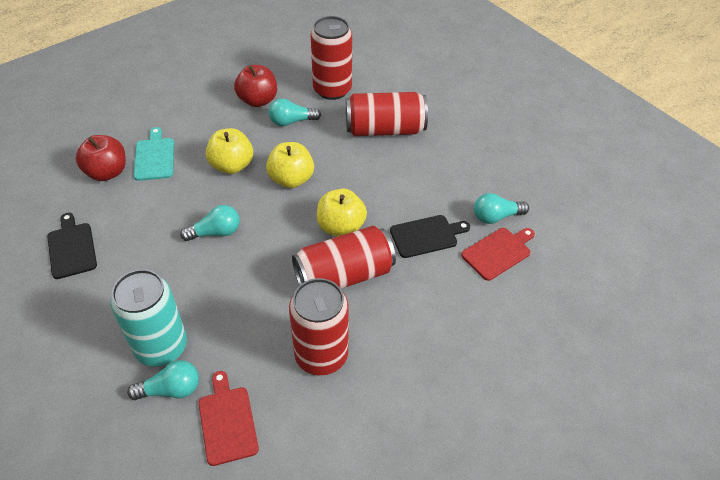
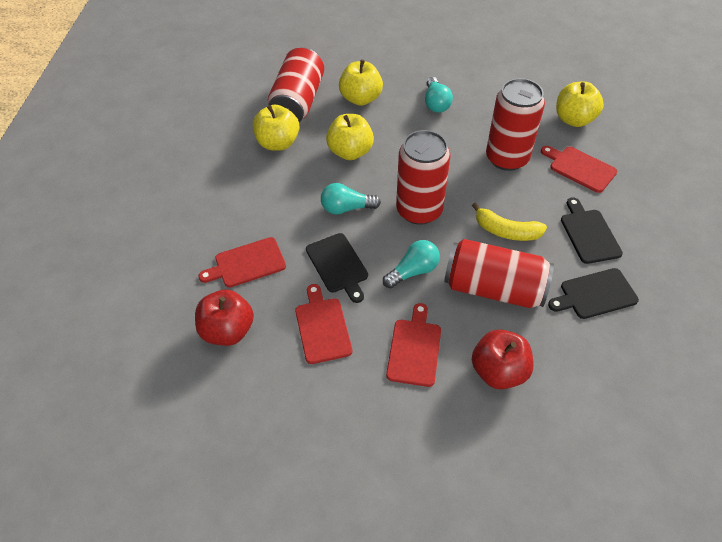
black cutting board: [47,213,97,279] [390,215,470,258] = 2 -> [306,233,368,303] [548,268,639,319] [561,197,623,264] = 3
red cutting board: [199,371,259,466] [461,228,535,281] = 2 -> [198,237,286,288] [295,284,352,364] [386,303,441,387] [541,146,618,193] = 4
turquoise can: [111,269,187,367] = 1 -> none = 0
turquoise cutting board: [134,127,174,181] = 1 -> none = 0
turquoise light bulb: [127,360,199,400] [180,205,240,241] [269,99,321,126] [474,193,529,224] = 4 -> [321,183,381,215] [383,240,440,288] [425,77,453,113] = 3
yellow apple: [206,128,253,174] [266,142,314,188] [317,188,367,237] = 3 -> [253,105,299,151] [326,114,374,160] [339,59,383,106] [556,82,604,127] = 4
yellow banana: none = 0 -> [472,202,547,241] = 1

